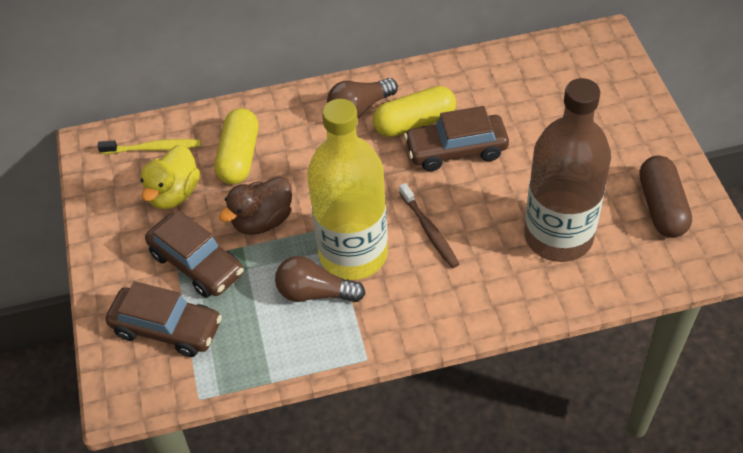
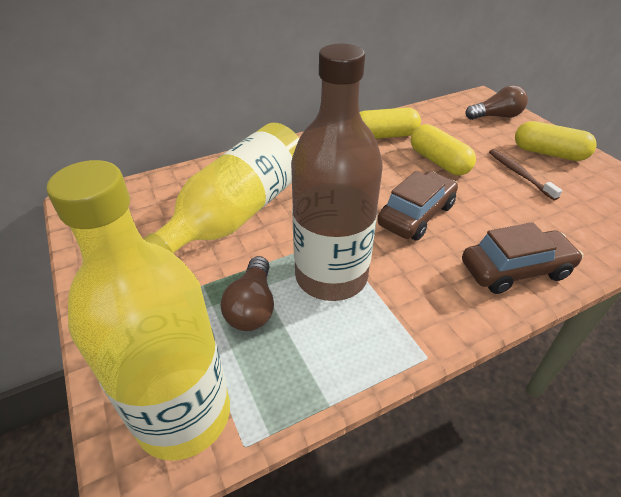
brown capsule: [639,156,692,238] = 1 -> none = 0
brown car: [106,281,222,357] [145,210,243,298] [404,106,509,171] = 3 -> [378,171,458,241] [462,222,583,294] = 2
brown duck: [219,176,292,235] = 1 -> none = 0
yellow bottle: [307,99,388,280] = 1 -> [46,160,230,461] [143,123,300,253] = 2
yellow capsule: [215,108,258,185] [373,86,456,137] = 2 -> [360,108,421,139] [411,124,476,175] [515,121,597,161] = 3
yellow duck: [140,145,200,209] = 1 -> none = 0
yellow toothbrush: [98,139,201,154] = 1 -> none = 0

